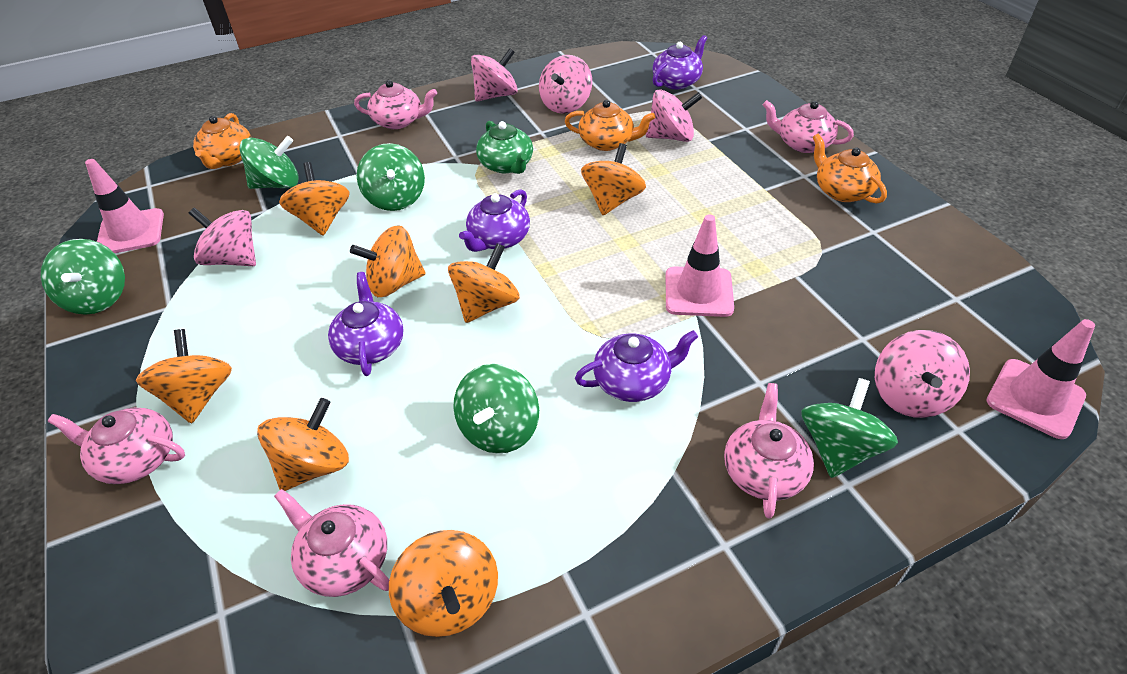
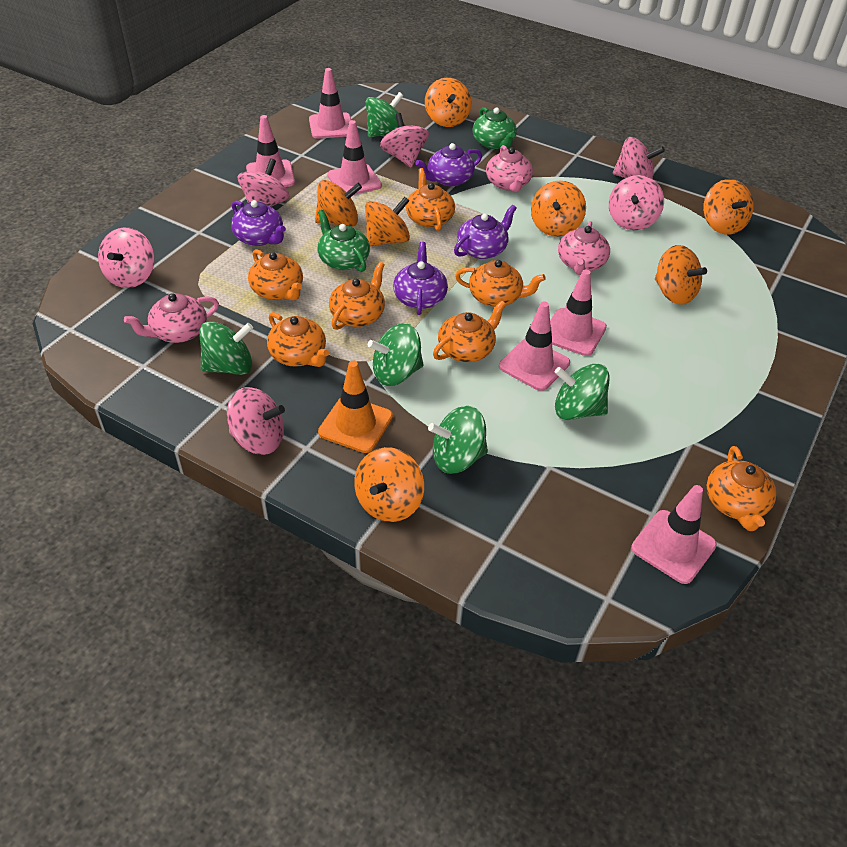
green teapot: [476,121,533,174] = 1 -> [318,210,370,272] [472,107,517,149] = 2
orange teapot: [193,113,252,169] [565,100,655,151] [813,134,887,204] = 3 -> [248,249,303,301] [267,312,329,367] [329,262,385,330] [406,168,455,231] [433,300,506,362] [455,260,546,307] [707,446,776,531] = 7
orange traffic cone: none = 0 -> [318,361,393,453] = 1
pink spinning top: [189,208,256,266] [471,48,518,101] [539,55,592,114] [646,89,702,142] [875,330,970,418] = 5 -> [98,228,154,288] [227,387,285,455] [238,158,290,207] [380,113,429,168] [609,175,664,230] [613,137,665,179] = 6
pink teapot: [47,408,185,484] [274,489,389,597] [354,80,437,129] [724,383,814,519] [763,100,854,153] = 5 -> [124,293,219,343] [486,145,533,192] [558,221,610,275] = 3
pink traffic cone: [85,159,164,253] [666,214,734,317] [986,319,1095,439] = 3 -> [246,115,295,187] [309,68,351,139] [327,120,382,195] [499,301,570,391] [550,270,607,356] [631,485,717,584] = 6

